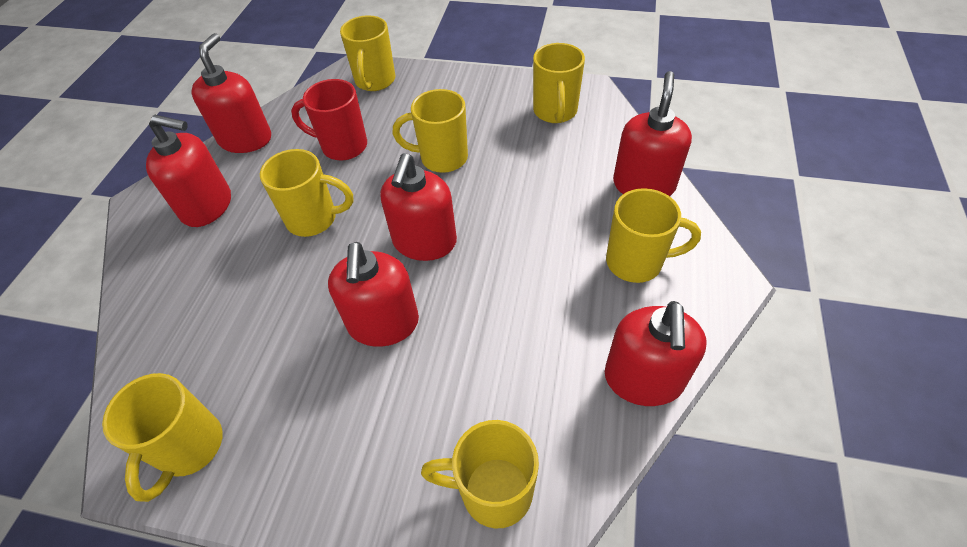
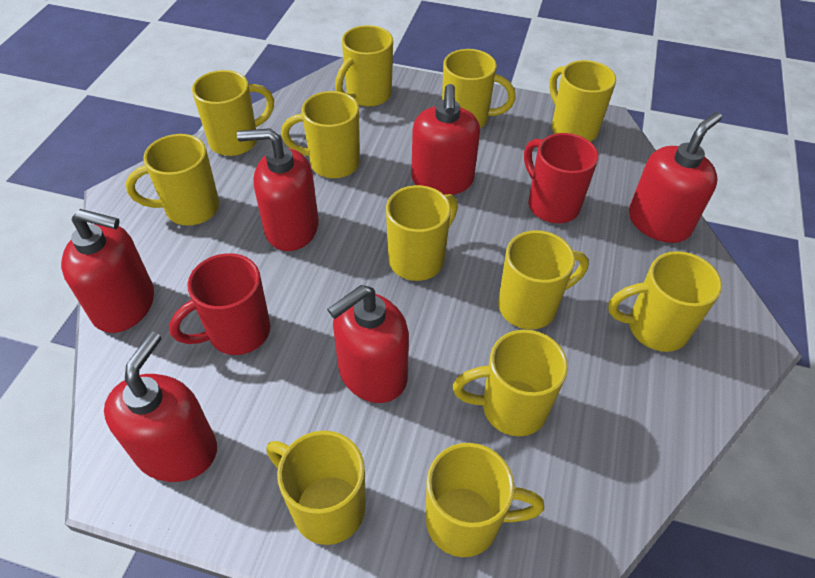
red mug: [291,79,367,160] = 1 -> [169,253,270,355] [524,133,599,223] = 2
yellow mug: [102,373,223,502] [260,149,353,237] [340,15,395,91] [392,89,468,173] [421,420,539,528] [533,43,585,123] [606,188,701,283] = 7 -> [126,134,219,225] [192,70,274,156] [266,431,366,545] [281,91,360,178] [335,25,393,107] [386,185,458,281] [426,443,544,557] [442,49,516,128] [453,330,568,436] [498,230,589,329] [549,60,616,142] [608,251,722,352] = 12

